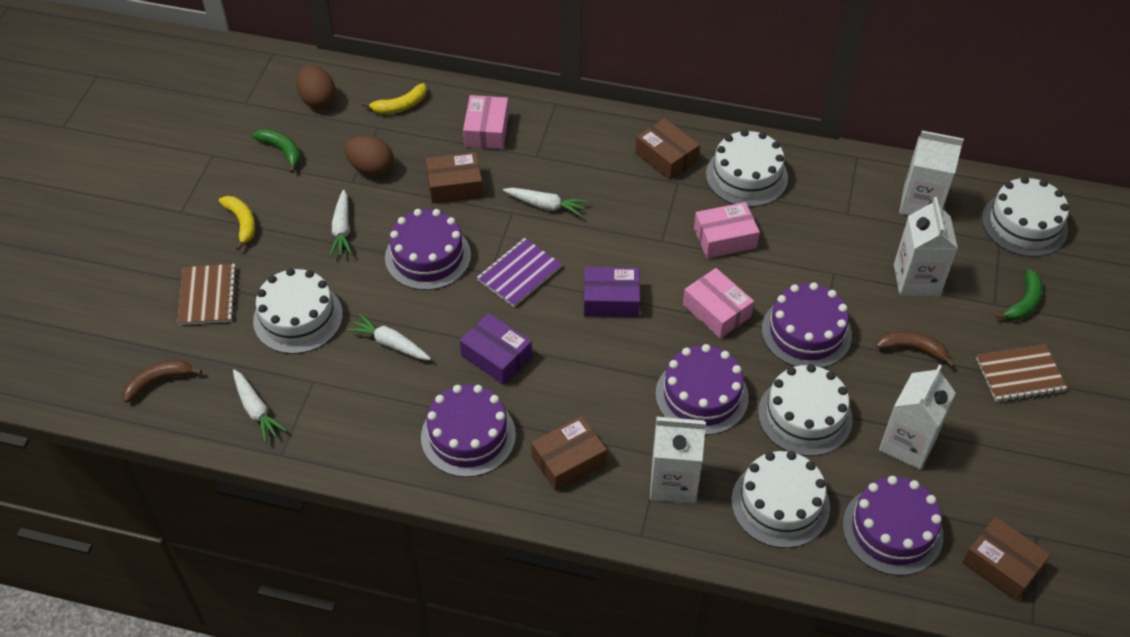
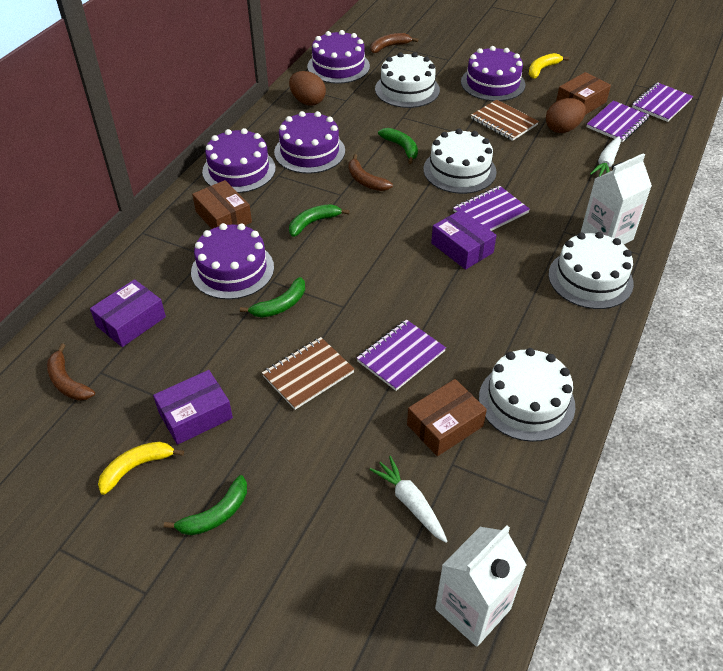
brown banana: [123,360,202,403] [876,331,955,368] = 2 -> [47,343,95,401] [348,154,393,191] [370,33,418,53] = 3
brown box: [426,152,483,204] [531,416,607,491] [635,118,700,180] [963,517,1051,601] = 4 -> [192,180,252,229] [407,379,487,456] [556,72,611,115] = 3
green banana: [253,129,301,173] [995,269,1043,320] = 2 -> [164,475,247,535] [240,277,305,318] [289,204,349,237] [378,128,418,164] = 4
pink box: [463,95,509,149] [683,268,754,339] [694,202,760,259] = 3 -> none = 0
purple box: [460,313,532,385] [584,267,640,317] = 2 -> [90,279,166,347] [153,370,233,445] [431,210,496,270] = 3
purple notebook: [477,238,562,307] = 1 -> [357,319,446,391] [453,186,530,231] [586,101,649,142] [632,82,693,122] = 4
white cake: [253,268,343,354] [706,129,788,207] [731,451,830,548] [758,364,853,456] [982,176,1069,257] = 5 -> [375,52,440,108] [423,129,496,194] [479,348,575,442] [549,232,634,309] = 4
white carrot: [233,369,287,443] [329,190,352,257] [347,314,431,360] [503,188,588,217] = 4 -> [369,456,447,543] [590,136,621,176] = 2
white carton: [650,417,706,503] [879,364,956,470] [894,197,958,296] [899,131,964,216] = 4 -> [435,525,526,647] [581,153,652,244] = 2

